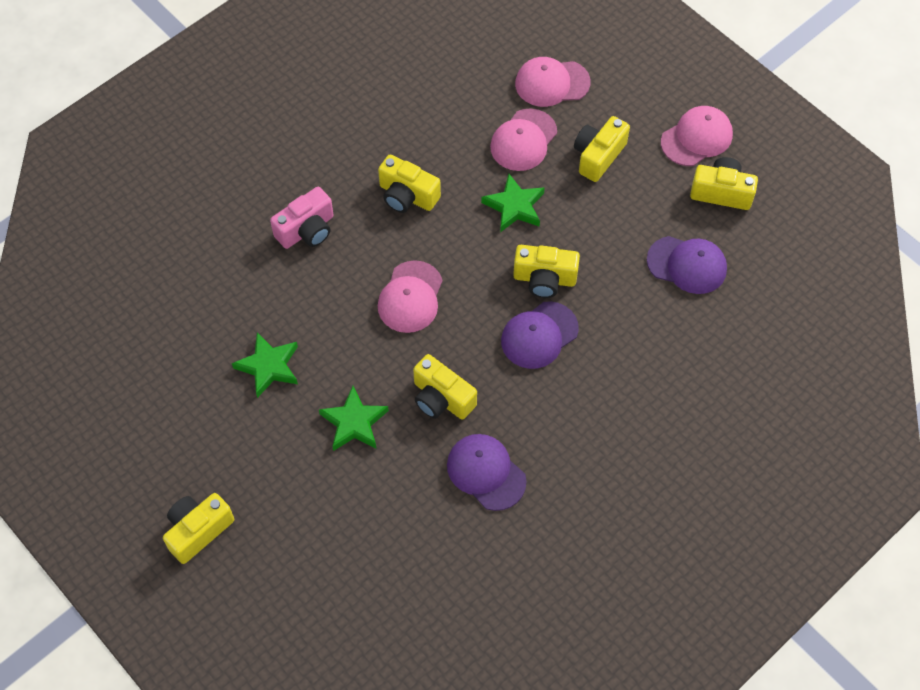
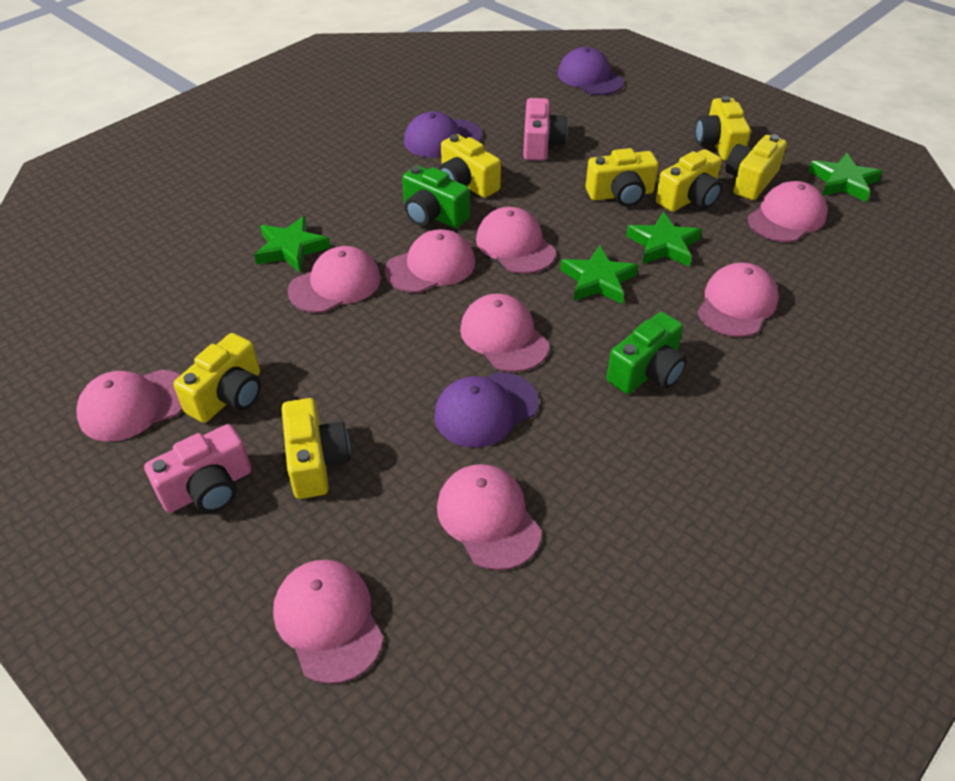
green camera: none = 0 -> [402,165,470,228] [607,312,687,394] = 2
green star: [232,333,298,398] [319,386,389,451] [481,174,545,232] = 3 -> [254,216,330,273] [560,245,639,304] [626,212,702,266] [809,153,883,202] = 4
pink camera: [270,187,334,249] = 1 -> [144,424,252,513] [523,98,568,161] = 2
pink cap: [378,260,443,333] [490,108,557,171] [515,57,591,107] [661,106,733,166] = 4 -> [76,369,183,442] [273,560,384,684] [287,246,381,313] [385,229,475,293] [437,464,541,570] [460,293,549,372] [476,207,556,274] [698,262,779,337] [748,181,828,242] = 9
yellow camera: [163,493,234,564] [378,155,441,213] [413,354,477,420] [513,245,580,298] [574,116,630,182] [690,157,758,210] = 6 -> [173,333,261,423] [282,398,350,499] [439,134,501,198] [586,148,659,207] [656,149,722,212] [696,96,751,161] [725,135,787,200] = 7

